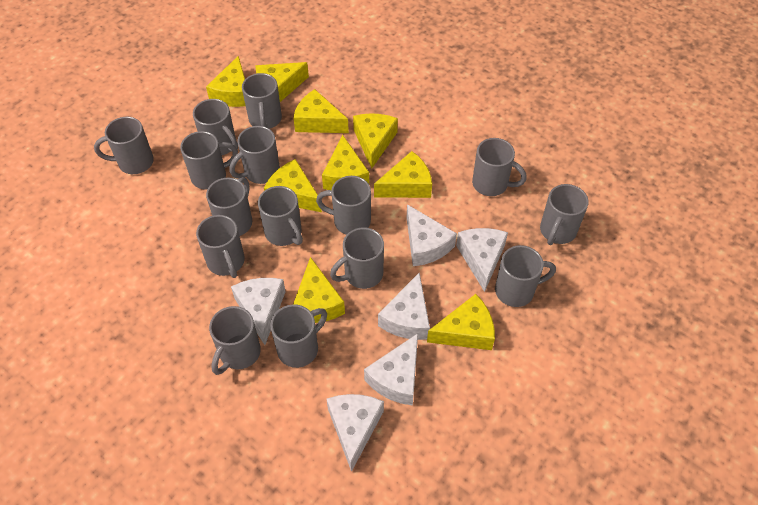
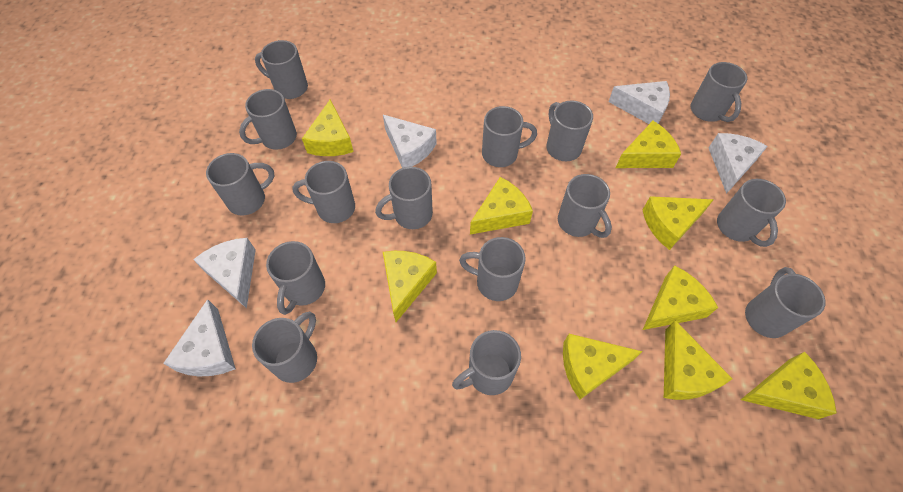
white cheese: [231,278,286,345] [326,394,384,472] [364,333,418,405] [378,272,430,340] [406,204,457,266] [456,228,508,292] = 6 -> [163,299,236,377] [193,238,256,308] [383,115,437,168] [608,81,670,124] [709,133,768,194] = 5

